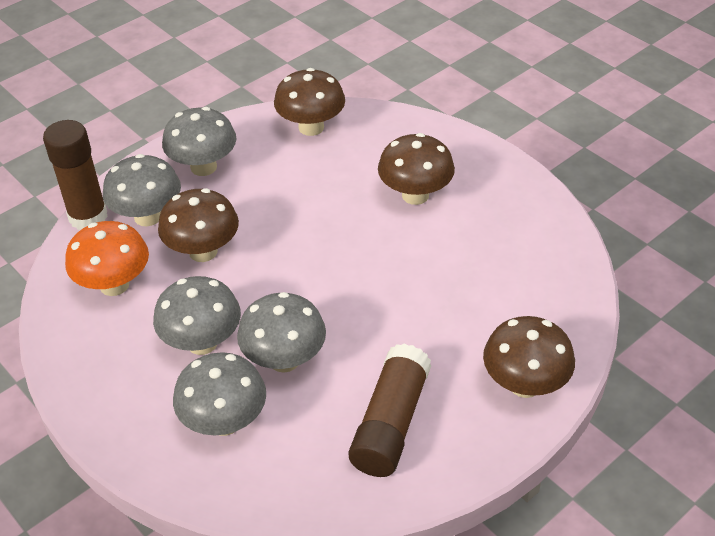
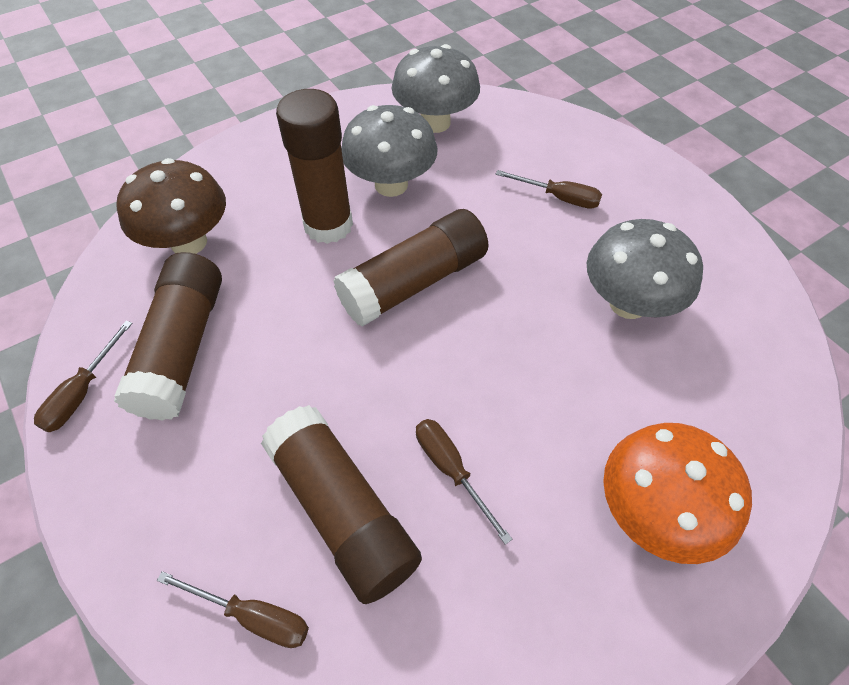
brown glue stick: [43,120,108,230] [348,344,431,477] = 2 -> [114,252,222,421] [261,405,422,604] [276,89,353,244] [333,209,489,327] = 4
brown mushroom: [158,188,239,262] [274,68,345,136] [378,133,455,205] [483,316,575,398] = 4 -> [116,158,226,254] = 1
brown screwdriver: none = 0 -> [34,321,133,432] [157,571,309,648] [416,419,512,545] [496,170,602,209] = 4
grey mushroom: [103,154,181,226] [153,276,241,355] [162,107,236,176] [173,352,266,436] [237,292,326,373] = 5 -> [341,105,438,197] [392,44,480,133] [587,219,703,319] = 3

